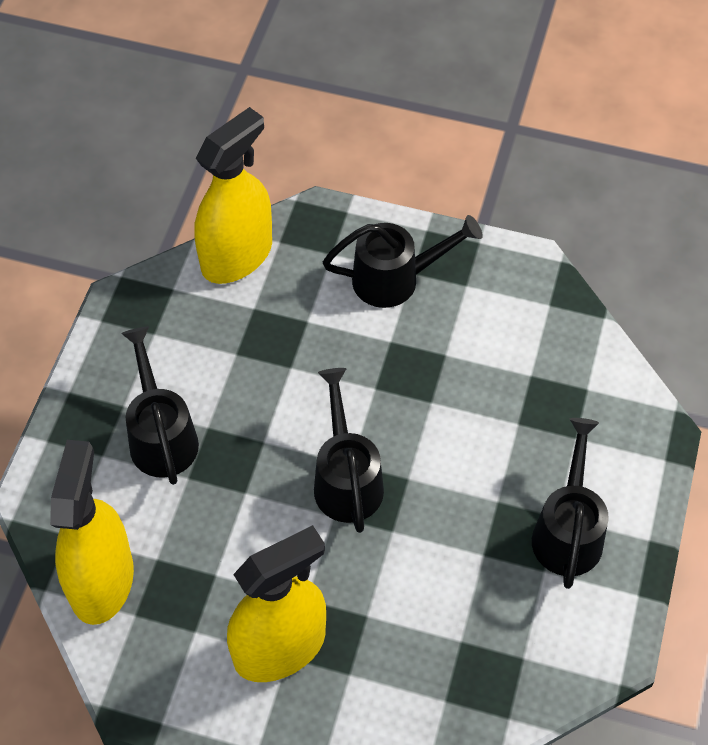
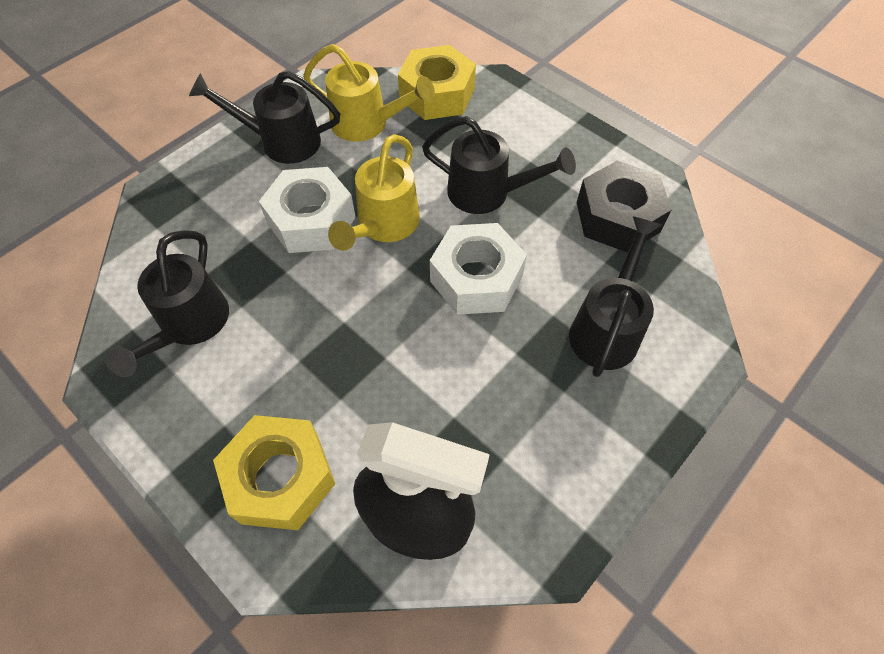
black nut: none = 0 -> [577,161,671,252] = 1
black spray bottle: none = 0 -> [353,422,490,560] = 1
white nut: none = 0 -> [259,167,356,253] [430,223,527,315] = 2
yellow nut: none = 0 -> [213,415,336,530] [398,45,476,120] = 2
yellow spray bottle: [50,440,134,625] [194,107,272,284] [227,525,326,682] = 3 -> none = 0
yellow watering can: none = 0 -> [303,44,435,142] [328,134,420,251] = 2

